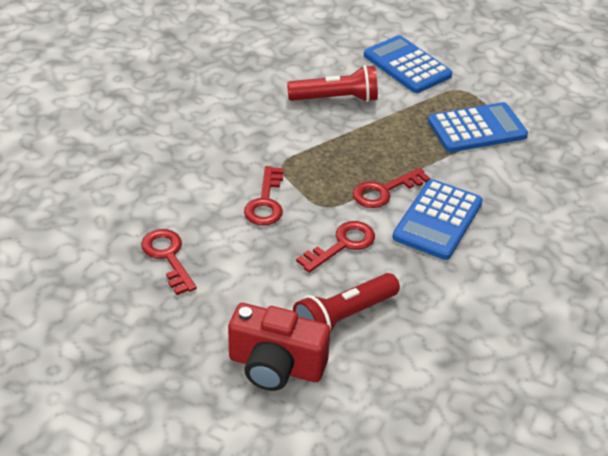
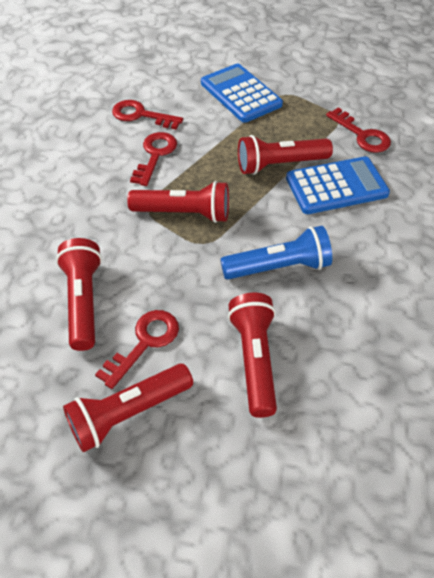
blue calculator: [364,35,452,93] [392,179,483,260] [428,102,528,152] = 3 -> [201,64,283,123] [286,156,390,214] = 2
blue flashlight: none = 0 -> [220,226,332,280] = 1
red camera: [228,303,330,391] = 1 -> none = 0
red flashlight: [287,65,378,102] [293,273,400,333] = 2 -> [56,238,102,351] [63,364,193,453] [127,181,229,223] [228,293,277,418] [238,135,333,175] = 5

